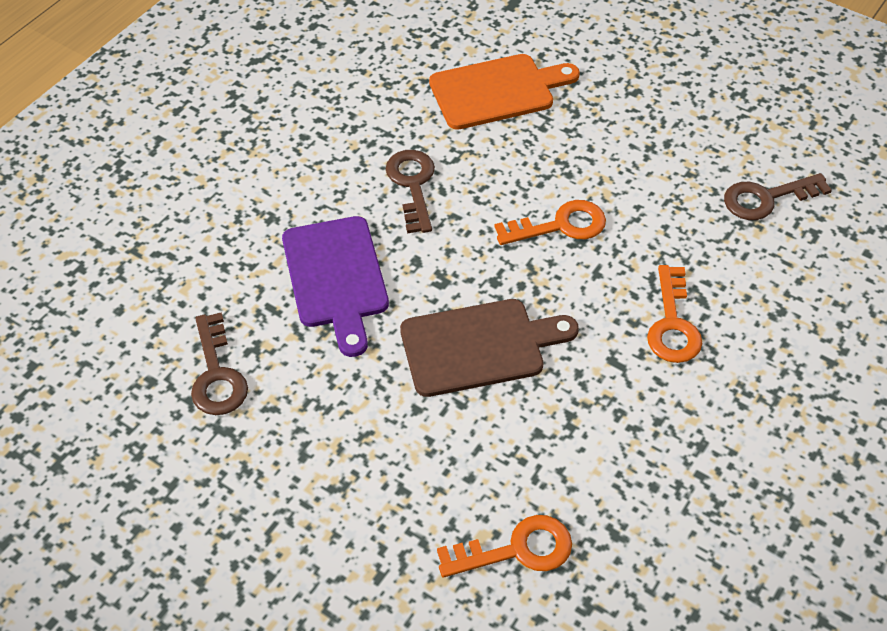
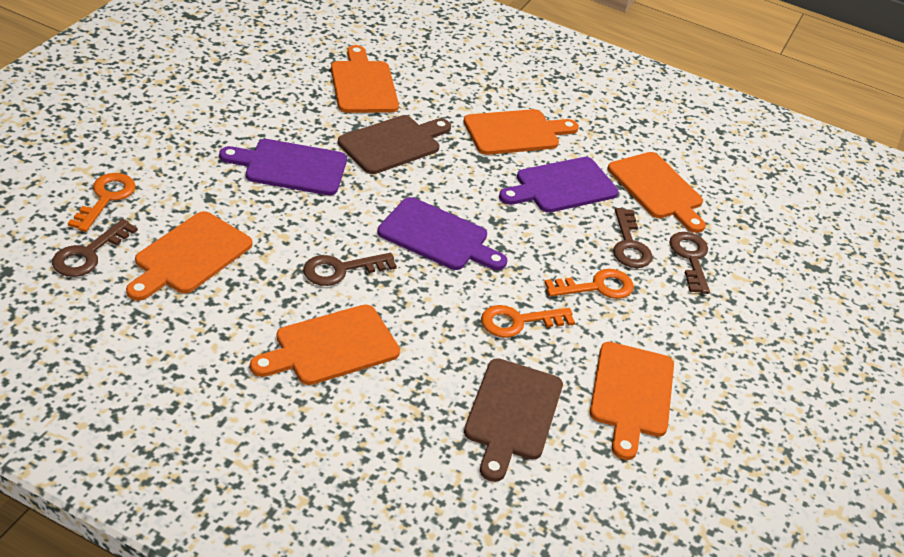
brown cutting board: [400,299,579,397] = 1 -> [338,115,451,174] [464,358,563,482] = 2
brown key: [191,312,248,415] [385,150,435,234] [724,173,832,220] = 3 -> [52,219,138,277] [303,253,397,286] [613,208,653,268] [669,232,710,294] = 4
orange cutting board: [429,54,580,130] = 1 -> [126,211,252,301] [250,305,400,385] [331,45,399,113] [463,109,579,155] [590,342,674,460] [608,152,706,233] = 6
purple cutting board: [282,216,389,357] = 1 -> [219,139,347,195] [377,197,508,270] [499,157,619,213] = 3

